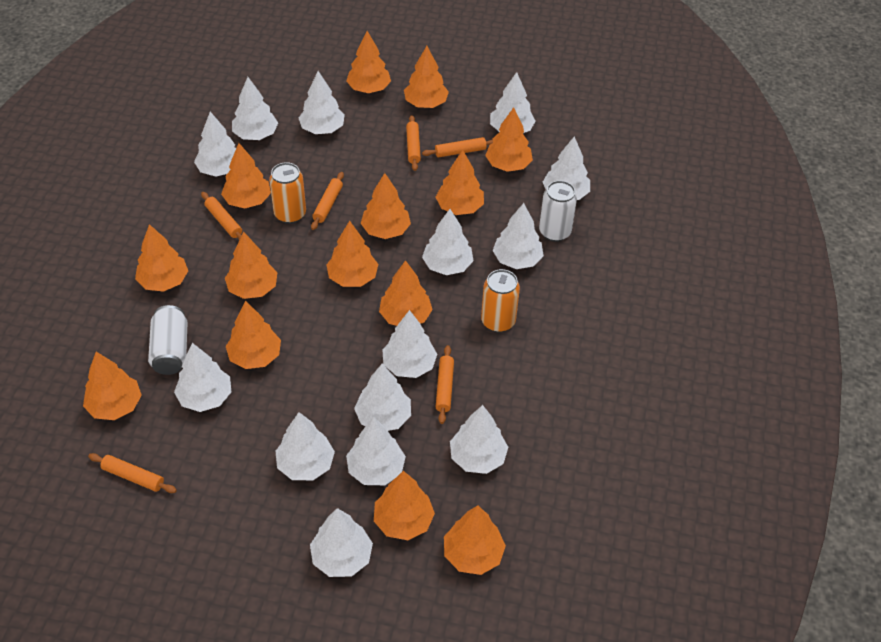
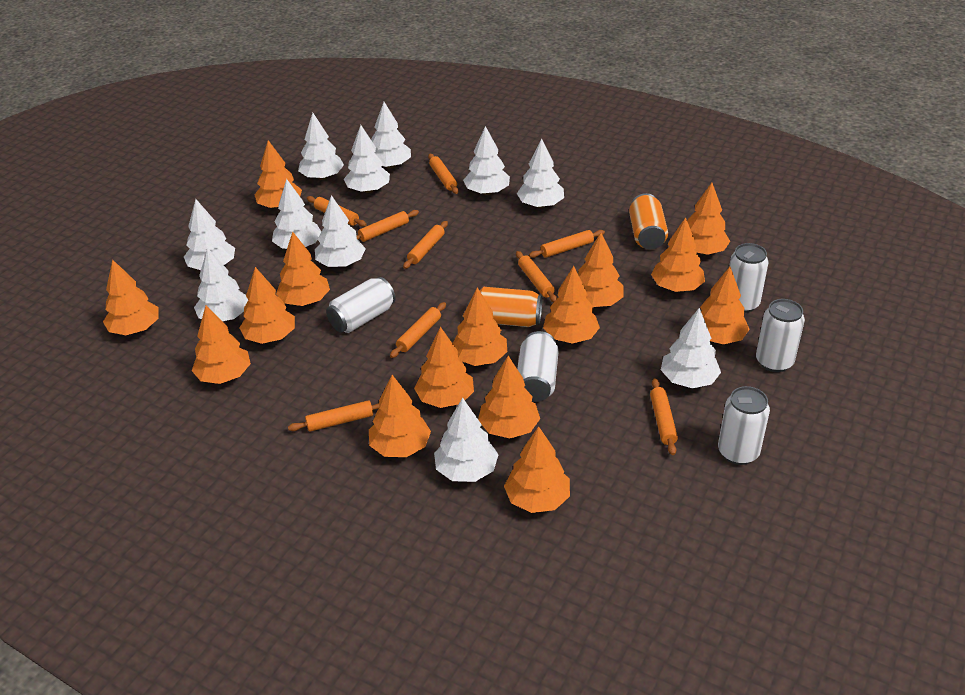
orange rolling pin: [88,453,177,493] [201,192,242,240] [311,172,344,230] [406,115,421,171] [422,137,493,157] [436,345,454,424] = 6 -> [288,400,379,432] [307,196,367,227] [357,210,419,242] [390,302,446,358] [403,221,448,269] [428,154,458,194] [516,251,557,302] [529,230,605,258] [650,378,678,455] = 9
orange tree: [83,352,142,420] [135,224,188,292] [221,143,271,209] [225,232,278,299] [226,301,281,369] [326,221,378,287] [346,31,391,93] [360,173,411,239] [374,471,435,540] [379,260,433,326] [404,46,449,108] [436,150,484,215] [444,505,506,575] [485,107,533,172] = 14 -> [103,259,158,335] [191,306,251,384] [239,267,295,344] [255,140,302,209] [276,232,330,306] [369,375,431,457] [414,327,474,408] [453,287,507,366] [478,356,540,438] [504,426,570,513] [543,266,600,344] [578,233,624,307] [651,217,705,292] [687,183,730,255] [700,267,750,344] = 15
white can: [148,305,188,375] [539,180,577,242] = 2 -> [326,277,396,333] [517,331,559,402] [718,386,770,465] [729,243,768,313] [756,299,805,372] = 5
white tree: [174,343,231,412] [194,112,236,177] [232,77,278,140] [276,412,335,480] [299,71,345,134] [310,508,373,577] [346,417,406,485] [354,364,411,431] [382,310,437,378] [422,209,474,275] [450,405,508,474] [490,72,535,133] [493,203,544,269] [543,136,590,200] = 14 -> [184,199,235,270] [194,248,248,321] [272,179,321,249] [298,113,344,180] [315,195,366,267] [344,125,390,193] [371,102,411,169] [434,398,499,482] [463,126,510,195] [517,138,564,208] [661,308,721,389] = 11

